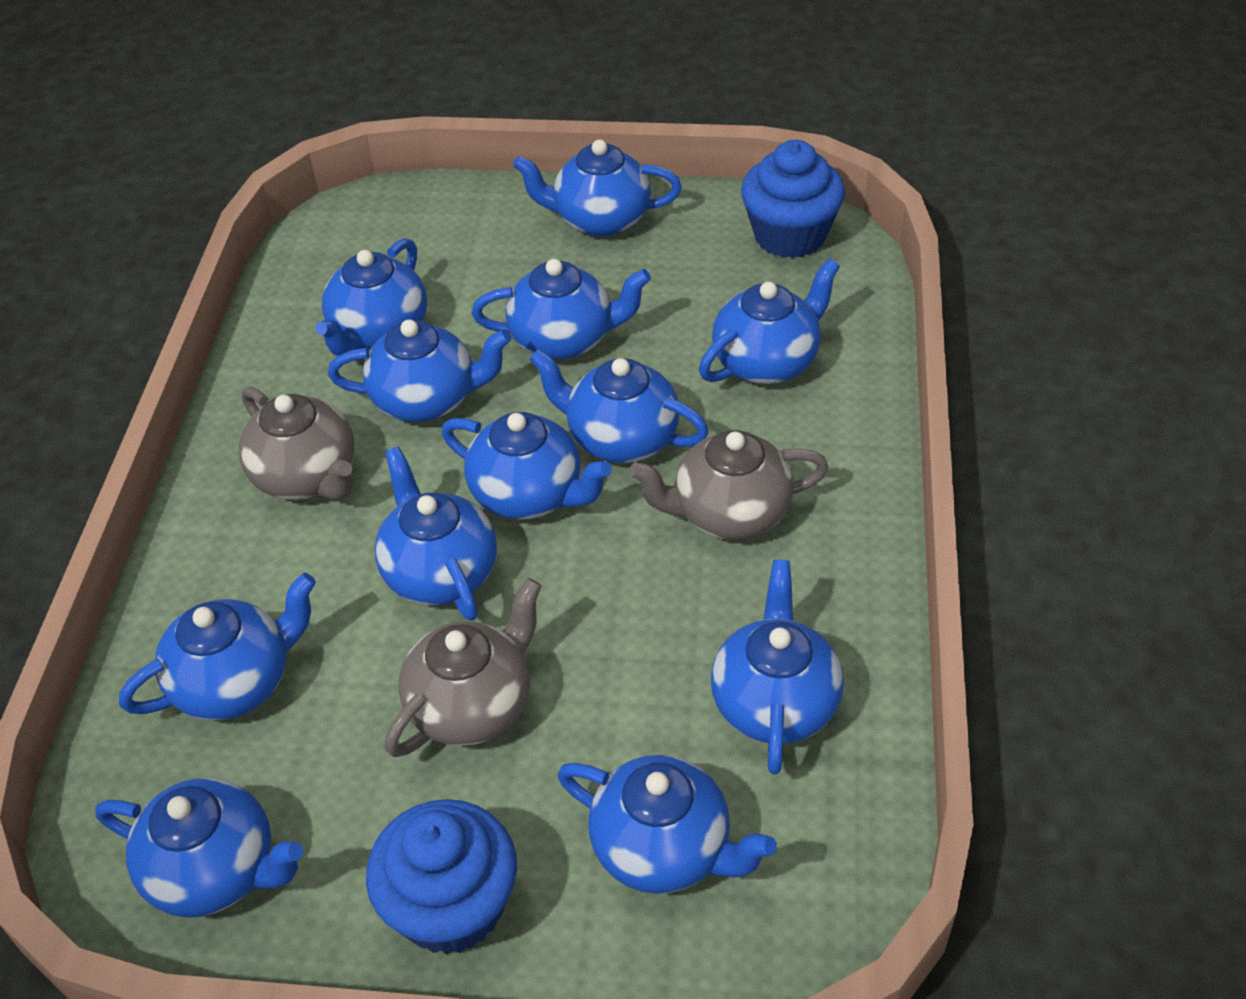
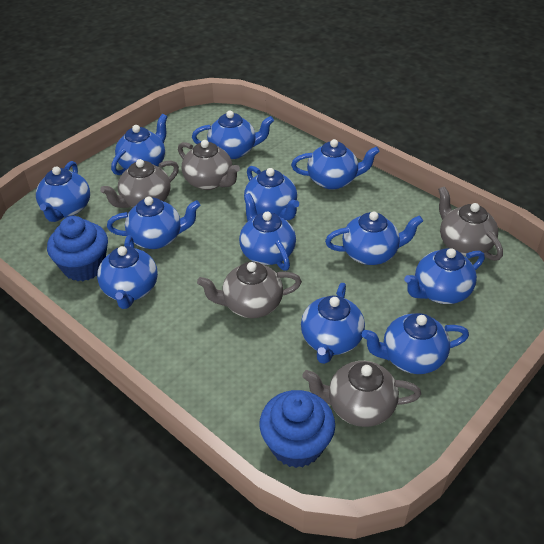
grey teapot: [239,387,355,500] [385,578,542,757] [629,430,829,540] = 3 -> [100,159,179,208] [178,140,240,190] [197,262,302,318] [303,361,421,427] [438,186,503,261] = 5

